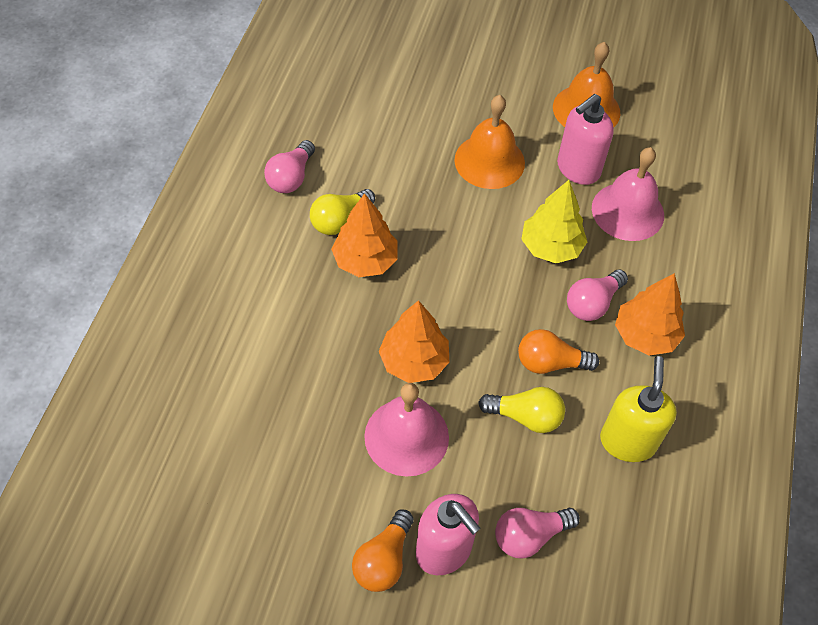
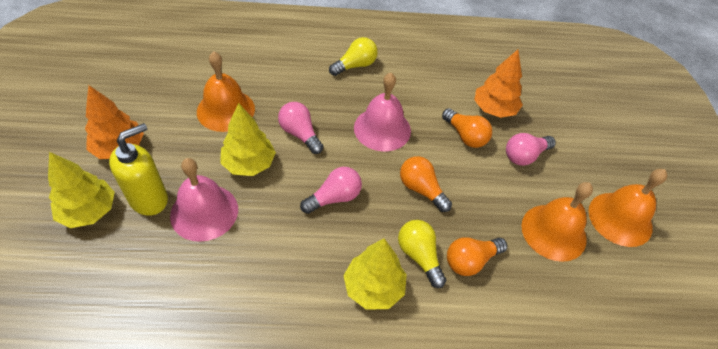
orange bell: [454,95,525,189] [553,42,620,127] = 2 -> [197,51,255,132] [521,182,593,262] [588,169,667,247] = 3
orange light bulb: [352,509,414,592] [518,329,599,374] = 2 -> [400,156,452,212] [442,108,492,148] [447,237,507,276] = 3
orange tree: [331,193,398,277] [379,300,449,383] [615,273,685,356] = 3 -> [85,85,144,159] [474,50,523,118] = 2
pink soap dispenser: [416,494,481,575] [557,94,614,185] = 2 -> none = 0
yellow tree: [521,180,587,263] = 1 -> [48,152,115,228] [220,103,276,176] [343,238,407,310] = 3

